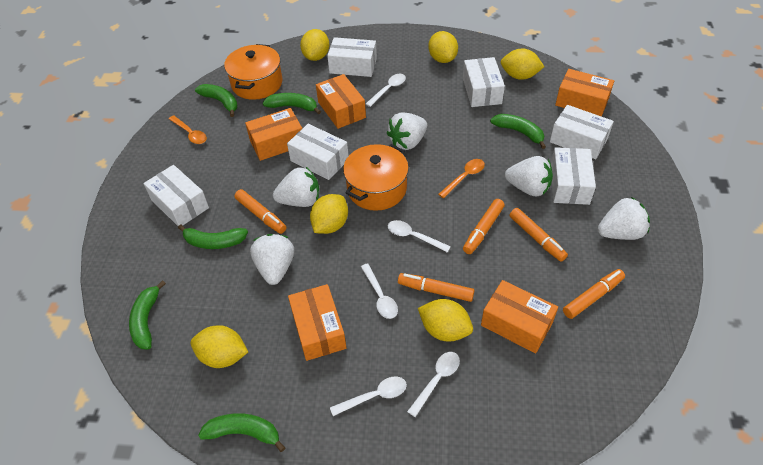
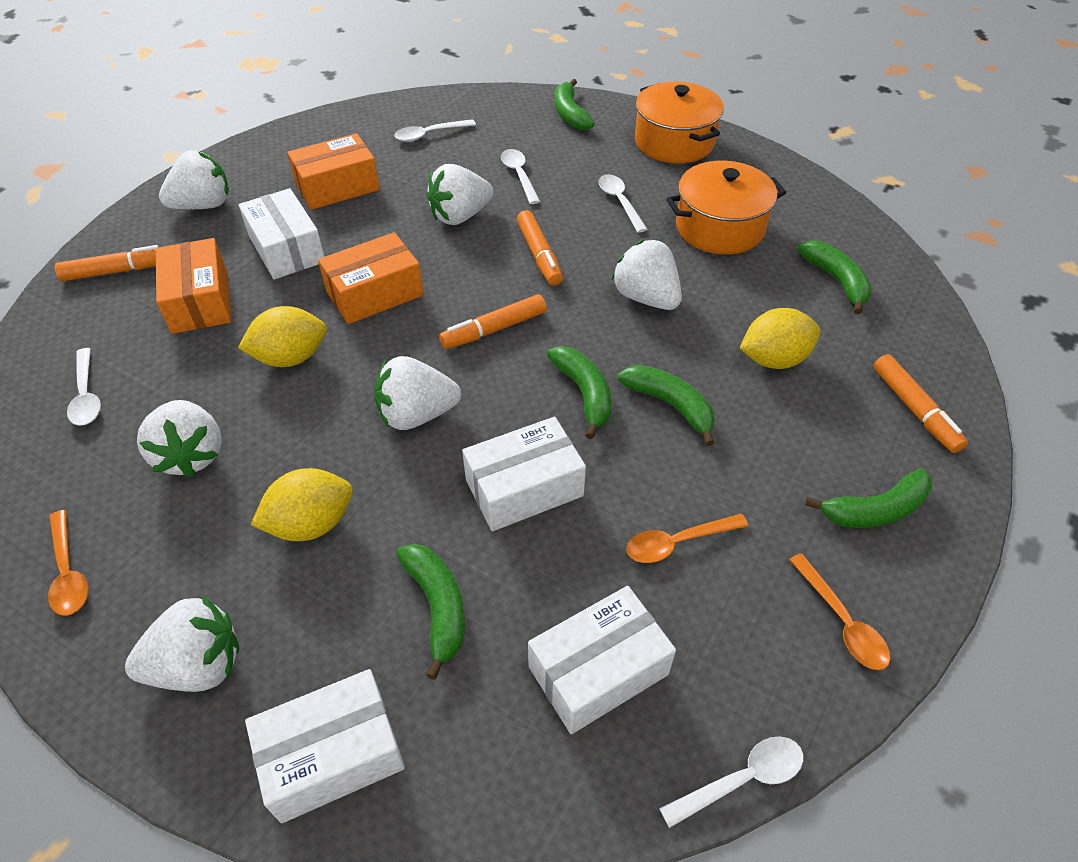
orange box: [245,108,302,161] [288,284,347,361] [316,74,366,129] [481,280,558,353] [555,69,614,117] = 5 -> [156,238,231,334] [287,133,380,210] [318,232,424,324] = 3
orange marker: [234,189,286,234] [398,273,475,302] [463,199,505,254] [509,208,568,262] [563,269,625,319] = 5 -> [55,245,159,281] [439,294,547,349] [517,210,563,286] [873,354,968,453] = 4
orange spoon: [169,115,207,144] [438,159,485,198] = 2 -> [48,510,89,616] [626,514,748,563] [789,553,890,670] = 3
white box: [143,165,209,226] [287,124,349,180] [327,37,377,77] [463,57,505,107] [550,105,614,159] [551,147,596,205] = 6 -> [239,188,324,280] [245,669,405,823] [462,417,586,531] [528,586,676,734] = 4
white strawberry: [250,234,294,285] [273,167,319,207] [387,112,427,150] [505,156,553,196] [598,197,650,240] = 5 -> [125,595,239,692] [137,400,222,477] [159,150,229,209] [374,356,461,430] [427,164,494,225] [612,240,682,310] = 6
yellow lemon: [191,325,248,368] [300,29,329,61] [310,194,348,234] [418,299,473,341] [428,31,458,63] [501,48,545,80] = 6 -> [238,306,326,367] [251,468,353,541] [740,308,820,369] = 3

